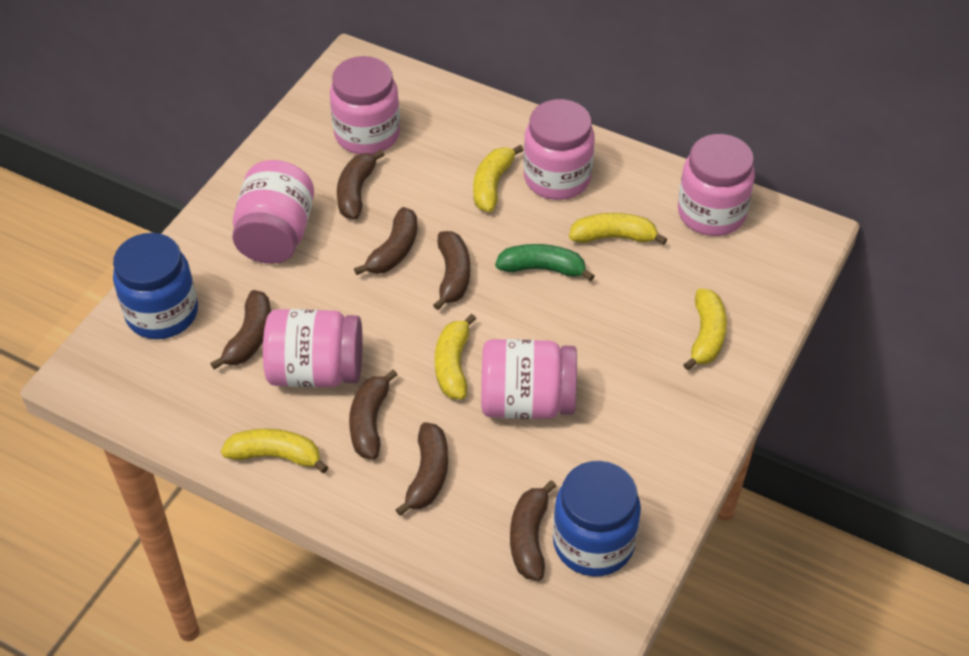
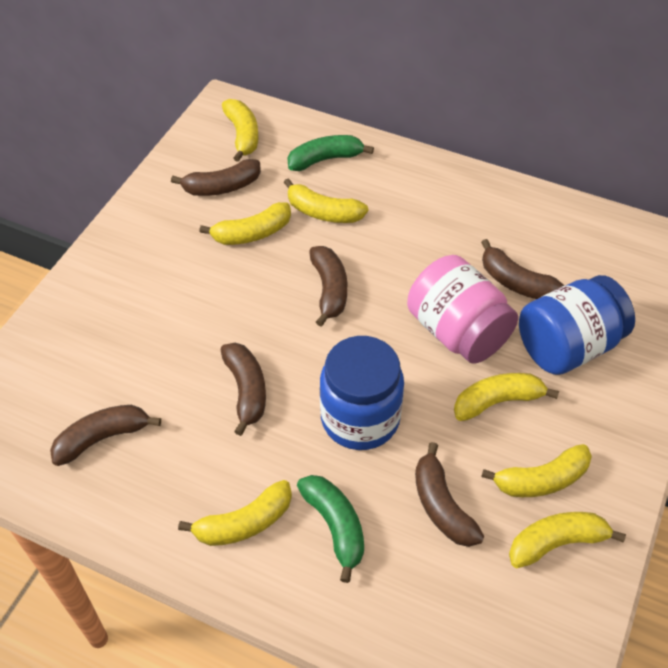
brown banana: [210,290,271,370] [337,150,385,219] [349,370,398,459] [354,207,417,275] [395,422,448,516] [433,231,470,310] [510,480,556,581] = 7 -> [50,405,161,466] [171,159,261,196] [221,343,266,436] [309,246,347,327] [415,442,484,547] [481,239,564,299] = 6
green banana: [495,244,594,281] = 1 -> [288,135,374,171] [297,475,364,583] = 2
pink jar: [232,160,314,264] [263,309,363,388] [330,56,400,154] [481,339,577,419] [523,99,595,200] [678,134,755,236] = 6 -> [407,255,518,364] = 1
yellow banana: [221,429,328,474] [435,314,476,399] [473,145,524,212] [569,213,667,245] [683,289,727,370] = 5 -> [178,480,292,546] [199,202,291,245] [222,99,259,162] [284,178,368,223] [454,373,559,421] [481,444,592,497] [509,512,626,568] = 7

